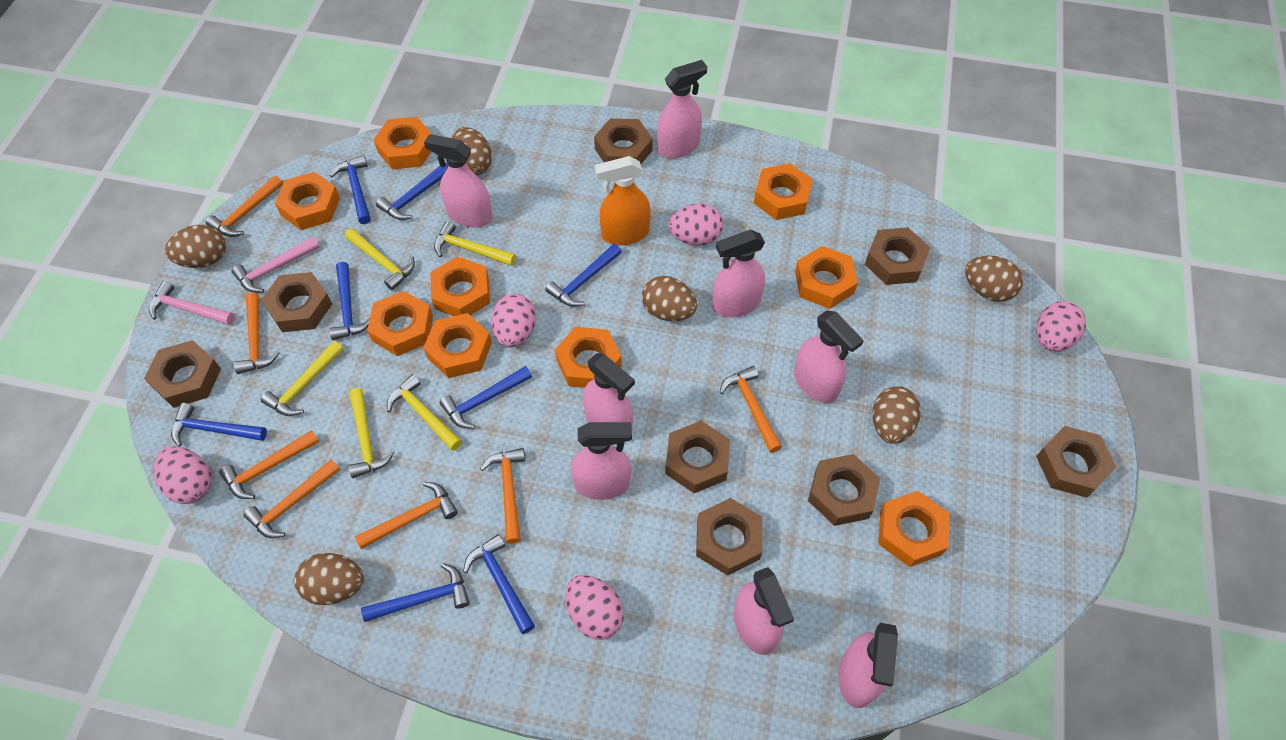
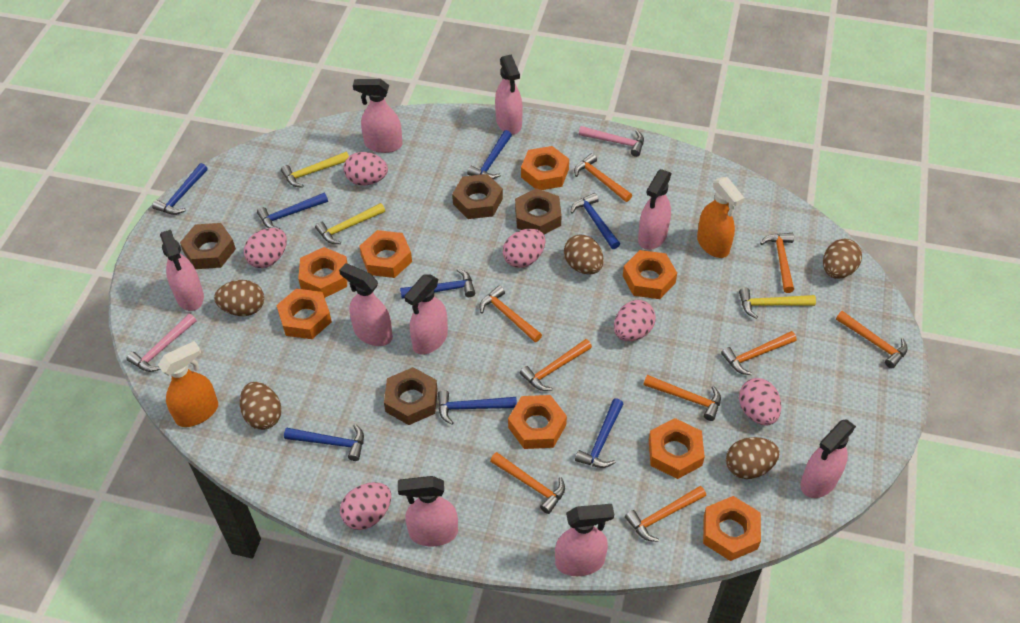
brown egg: [165,225,226,268] [294,553,364,605] [452,127,492,175] [642,276,697,321] [872,386,921,444] [965,256,1023,302] = 6 -> [214,280,264,316] [240,382,282,430] [564,234,604,275] [726,437,780,479] [823,239,862,279] = 5
brown nut: [144,340,221,408] [261,272,332,332] [594,118,653,164] [665,421,730,493] [696,498,762,576] [808,454,881,526] [865,227,930,285] [1036,426,1116,498] = 8 -> [180,223,236,269] [384,367,438,425] [452,174,503,219] [515,188,562,234] = 4
orange hammer: [206,175,283,237] [219,430,319,499] [234,293,279,374] [243,459,340,538] [355,482,458,549] [480,448,525,544] [720,366,782,453] = 7 -> [479,286,542,342] [490,452,565,514] [520,339,592,391] [574,153,632,202] [625,486,706,542] [643,375,721,421] [721,331,797,375] [760,233,794,293] [836,311,908,368] = 9
orange nut: [275,172,340,230] [367,291,433,356] [373,117,432,169] [423,313,492,378] [431,257,490,316] [555,327,622,388] [754,163,813,220] [795,246,858,309] [878,491,949,567] = 9 -> [276,289,332,339] [298,247,348,298] [359,230,412,278] [508,395,567,449] [521,146,569,190] [623,250,677,299] [649,418,705,479] [703,496,761,561] = 8
orange spray bottle: [595,156,651,245] = 1 -> [158,341,218,427] [697,177,745,258] = 2
pink egg: [154,446,211,504] [491,294,536,348] [565,575,624,640] [668,203,724,246] [1036,301,1086,352] = 5 -> [244,228,287,268] [340,482,391,530] [344,152,388,186] [503,229,545,268] [614,300,656,341] [739,378,781,426] = 6
pink spray bottle: [424,134,493,227] [571,422,632,500] [583,353,635,427] [657,60,707,159] [712,230,765,317] [734,567,794,655] [794,311,864,403] [838,623,898,708] = 8 -> [160,230,204,311] [339,263,393,346] [353,79,402,153] [398,476,458,546] [405,274,448,355] [495,54,523,134] [555,504,614,576] [638,169,671,250] [800,419,856,498] = 9
yellow hammer: [261,341,344,416] [345,228,415,290] [349,388,394,478] [387,374,462,451] [434,221,516,266] = 5 -> [281,152,349,188] [315,203,385,244] [739,288,816,319] = 3

